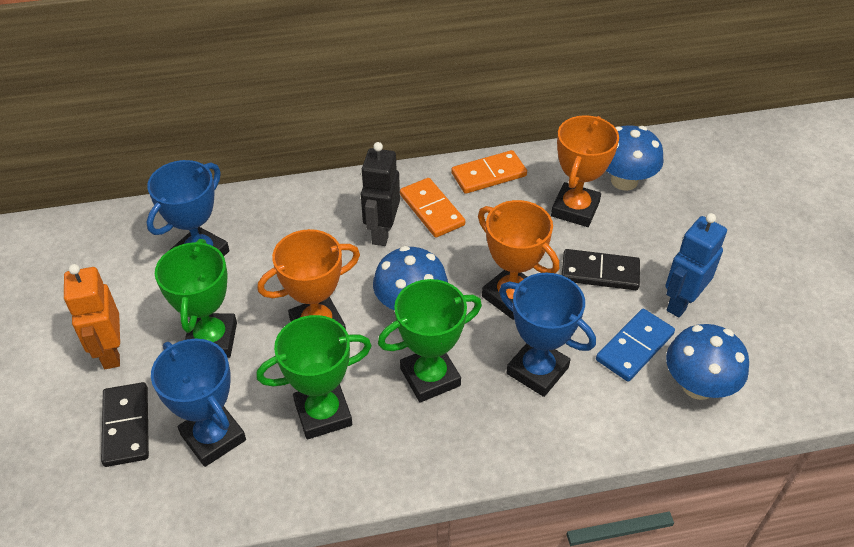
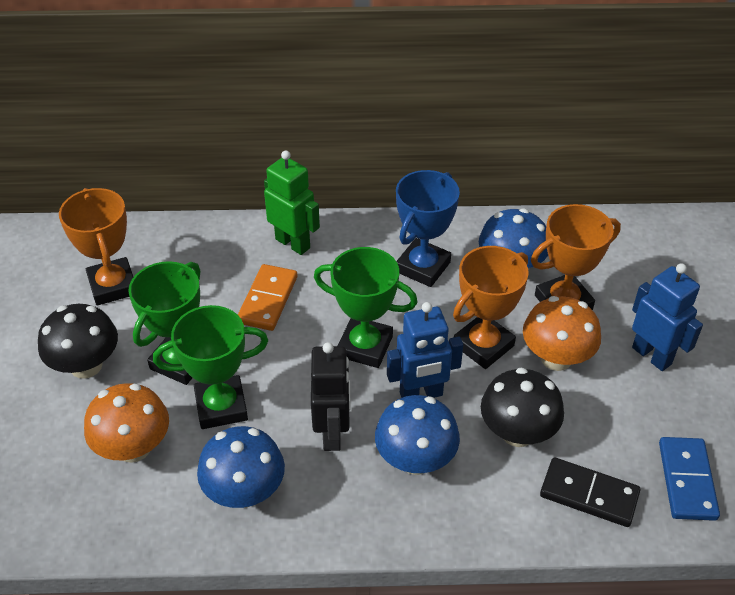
black domino: [101,382,149,467] [562,249,640,290] = 2 -> [540,457,640,527] = 1
black mushroom: none = 0 -> [38,304,118,379] [481,368,564,447] = 2
blue robot: [665,213,727,317] = 1 -> [387,302,463,398] [632,263,703,371] = 2
blue trophy: [146,160,230,256] [151,339,246,467] [499,273,596,397] = 3 -> [396,170,460,287] = 1
green robot: none = 0 -> [264,150,320,255] = 1
orange domino: [400,178,465,238] [451,150,527,194] = 2 -> [238,264,298,331] = 1
orange mushroom: none = 0 -> [84,383,169,463] [523,296,601,371] = 2
orange robot: [64,264,120,369] = 1 -> none = 0

